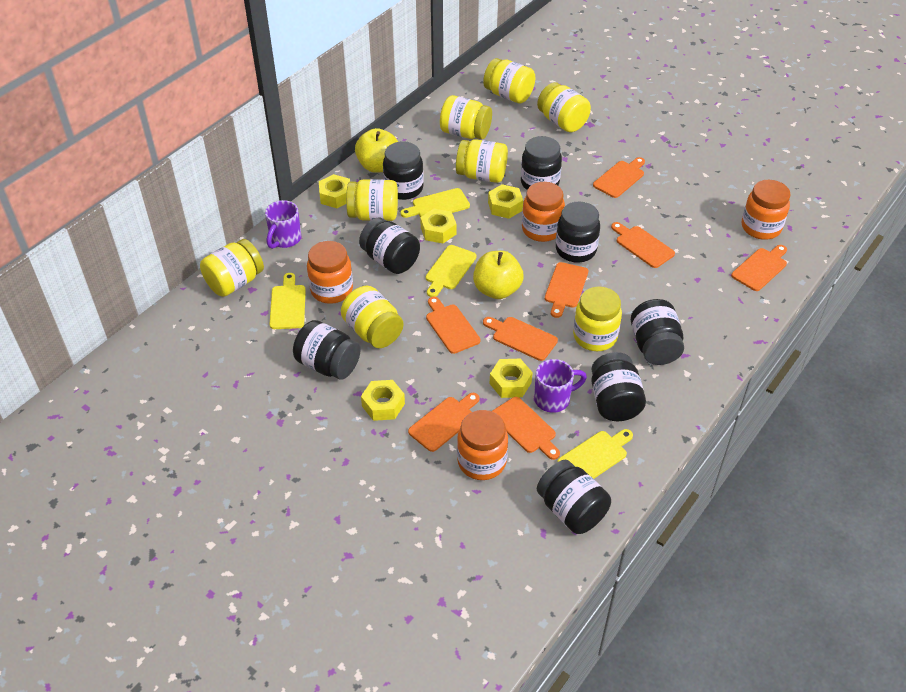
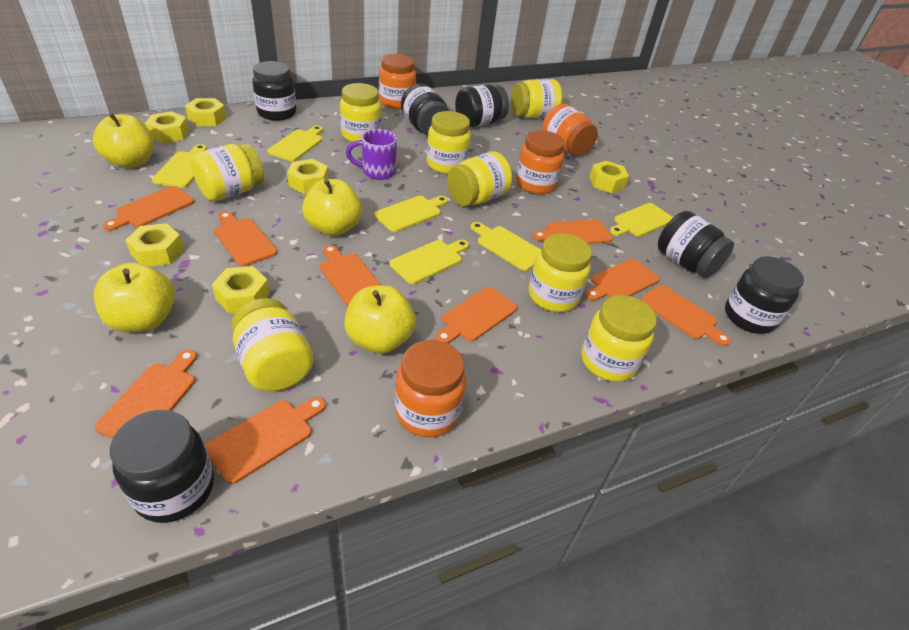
black jar: [293,320,361,380] [359,218,420,274] [383,141,424,200] [521,136,562,190] [537,460,611,534] [556,201,600,263] [591,352,646,421] [631,299,684,365] = 8 -> [110,410,214,523] [252,61,296,121] [401,84,449,136] [455,84,509,127] [658,211,734,278] [725,256,804,334] = 6
orange cutting board: [408,393,480,452] [426,297,480,354] [483,317,558,361] [492,397,560,460] [545,262,588,318] [593,157,645,198] [611,222,675,268] [731,245,787,291] = 8 -> [94,349,197,438] [103,186,194,231] [205,397,326,484] [214,211,277,266] [320,245,381,306] [435,287,517,344] [533,219,613,244] [585,259,660,301] [641,285,731,346] = 9
purple mug: [265,200,301,249] [534,359,587,413] = 2 -> [346,129,397,180] = 1
yellow apple: [355,128,398,173] [473,251,524,299] = 2 -> [93,113,154,168] [94,263,175,332] [302,179,362,236] [344,285,416,354] = 4
yellow cutting board: [270,273,306,329] [400,188,470,218] [426,245,477,297] [557,429,633,479] = 4 -> [152,144,207,188] [267,126,323,162] [374,196,448,232] [390,240,469,284] [471,222,540,271] [610,203,673,237] = 6
yellow nut: [319,174,350,208] [361,380,405,421] [420,209,456,243] [488,184,523,219] [490,359,533,398] = 5 -> [125,223,184,267] [145,111,189,143] [185,98,227,126] [212,266,270,314] [287,159,329,194] [589,161,629,193] = 6

